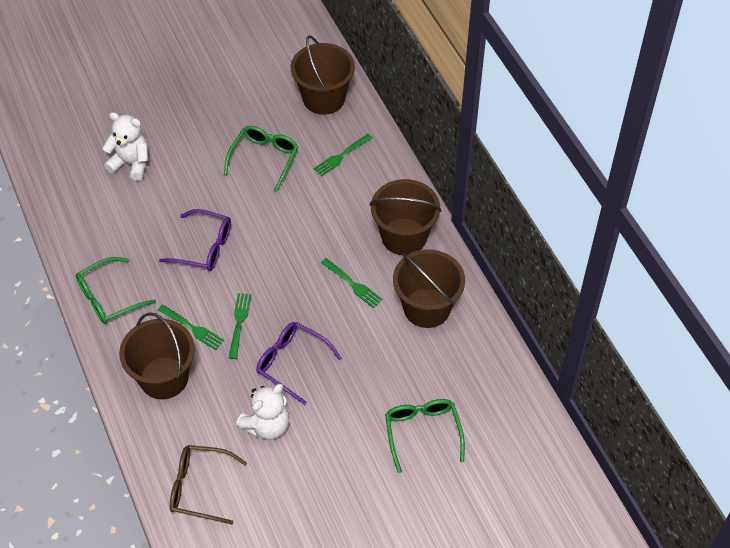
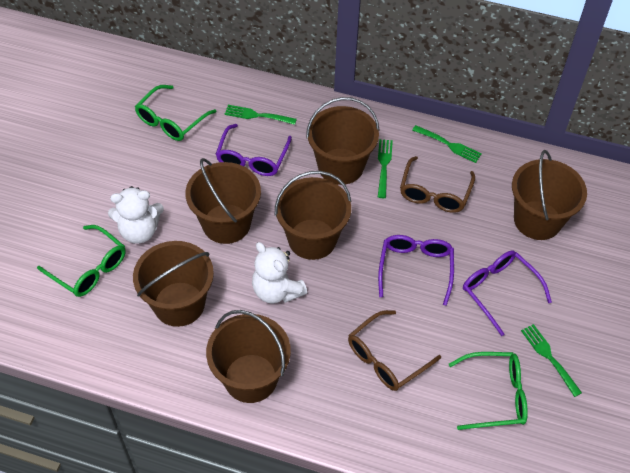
brown bucket: [119,312,195,399] [291,35,355,115] [370,179,441,255] [393,250,465,328] = 4 -> [133,241,214,327] [185,158,261,244] [206,310,291,403] [275,171,351,260] [306,97,380,185] [512,150,587,240] = 6
brown glasses: [170,445,247,525] = 1 -> [348,310,441,391] [400,156,475,213] = 2
purple glasses: [159,209,231,271] [256,322,341,405] = 2 -> [216,124,292,176] [378,235,454,306] [463,251,552,336] = 3

